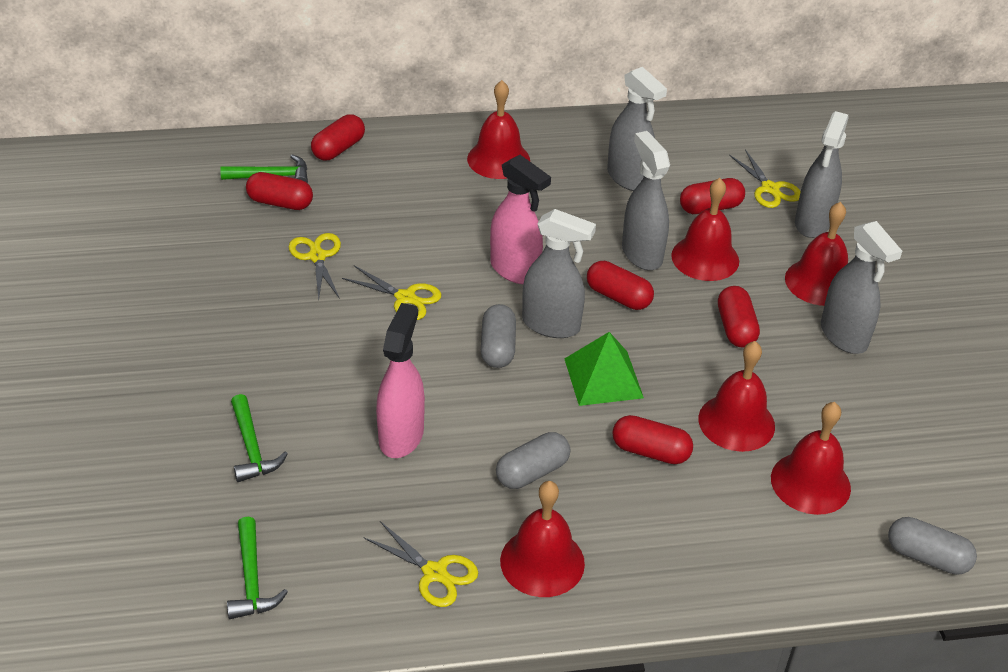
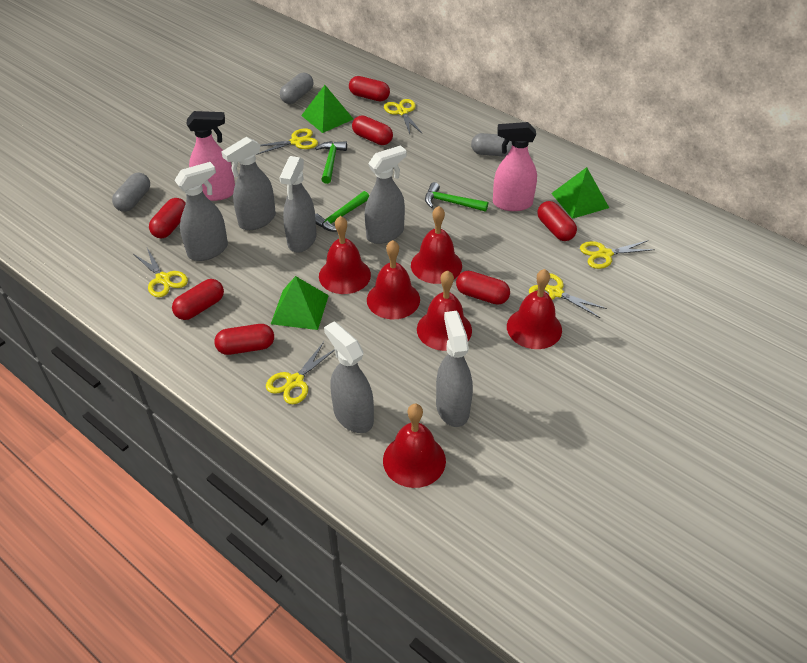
green pyramid: [564,332,644,406] = 1 -> [271,276,329,330] [301,85,353,133] [551,167,609,219] = 3
grey spray bottle: [522,209,596,338] [607,67,667,191] [622,131,670,271] [795,111,848,238] [821,221,902,354] = 5 -> [174,162,228,261] [221,137,276,230] [280,156,316,253] [324,322,374,433] [365,145,406,244] [436,311,473,427] = 6
red capsule: [246,172,313,210] [311,114,365,160] [587,261,654,310] [612,415,693,464] [680,178,745,214] [718,286,760,347] = 6 -> [149,198,186,239] [172,279,224,320] [214,324,274,355] [349,76,390,101] [352,115,393,145] [456,271,510,305] [537,201,577,241] = 7
yellow scissors: [289,233,341,300] [342,265,442,320] [363,521,478,607] [729,149,801,208] = 4 -> [134,248,188,297] [256,128,318,155] [266,342,335,404] [384,99,423,134] [529,273,607,318] [580,240,655,269] = 6

